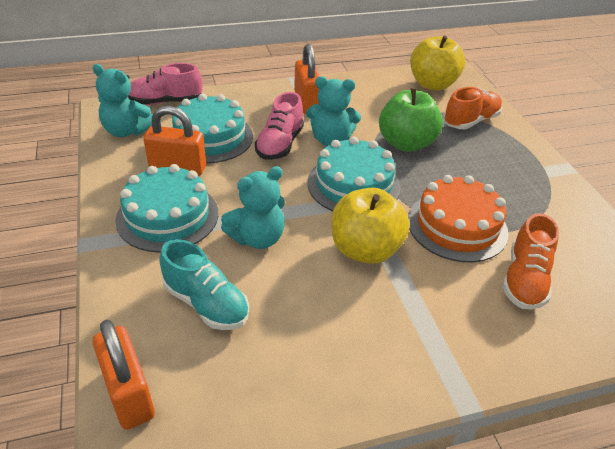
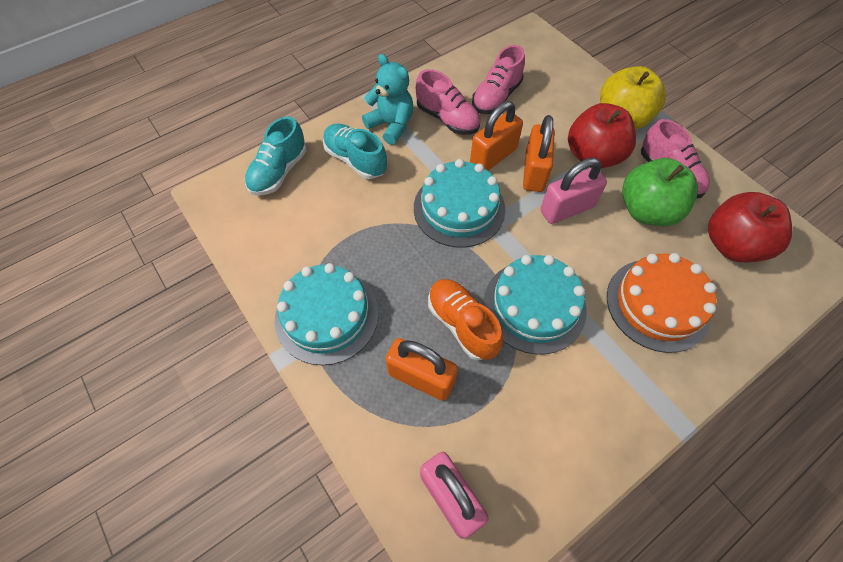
orange shoe: [444,87,502,129] [502,213,559,309] = 2 -> [428,279,503,360] = 1
pink padlock: none = 0 -> [420,452,489,539] [540,158,607,224] = 2
pink shoe: [128,63,202,105] [255,92,304,160] = 2 -> [416,69,480,135] [472,45,525,114] [641,119,710,198] = 3
red apple: none = 0 -> [568,103,636,168] [708,192,792,262] = 2
turquoise shoe: [159,239,249,330] = 1 -> [245,116,307,196] [323,123,387,179] = 2
turquoise teddy bear: [92,64,153,137] [221,166,285,249] [306,76,361,146] = 3 -> [362,54,414,145] = 1
yellow apple: [331,188,409,264] [410,36,465,91] = 2 -> [600,66,666,130] = 1

